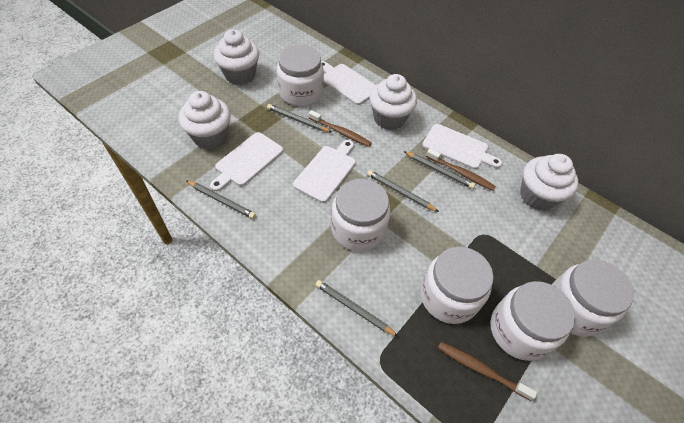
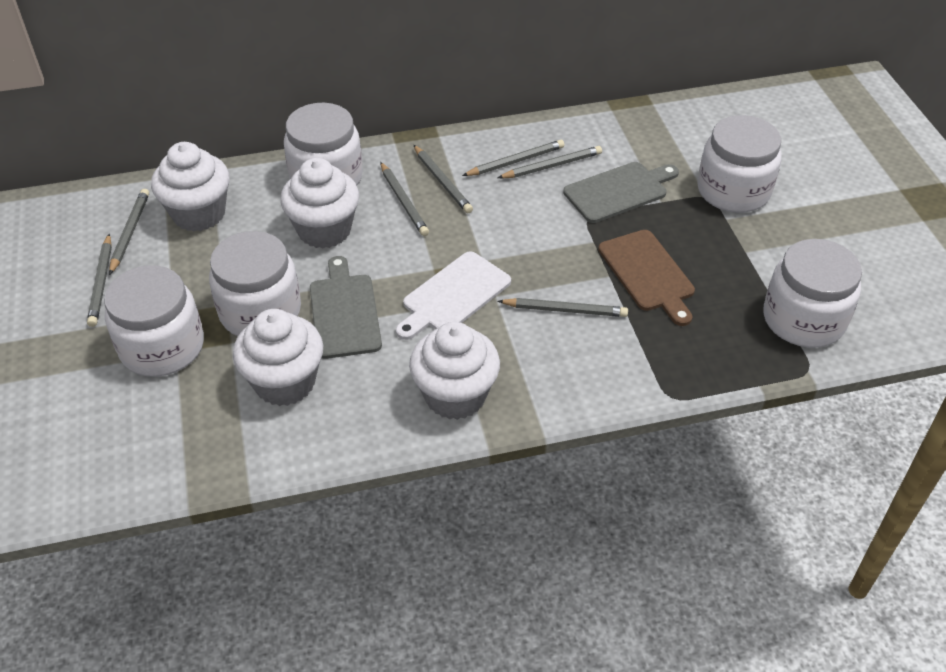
brown cutting board: none = 0 -> [598,230,695,326] = 1
brown toothbrush: [309,110,372,147] [426,149,496,191] [438,342,537,401] = 3 -> none = 0
grey cutting board: none = 0 -> [310,256,382,359] [563,162,679,223] = 2
grey pencil: [186,180,256,219] [267,104,332,132] [315,280,399,337] [367,170,439,212] [404,151,475,189] = 5 -> [87,234,112,327] [109,189,149,275] [380,162,429,236] [414,145,473,213] [462,140,564,176] [498,146,602,178] [498,298,628,317] = 7
white cutting board: [210,132,283,191] [293,140,356,203] [321,61,376,105] [422,124,502,169] = 4 -> [396,251,511,340] = 1

